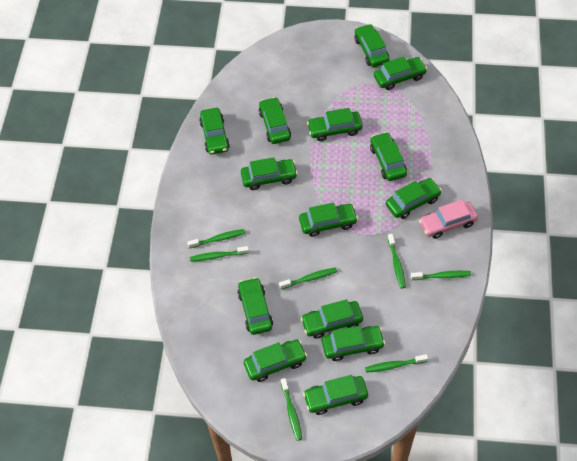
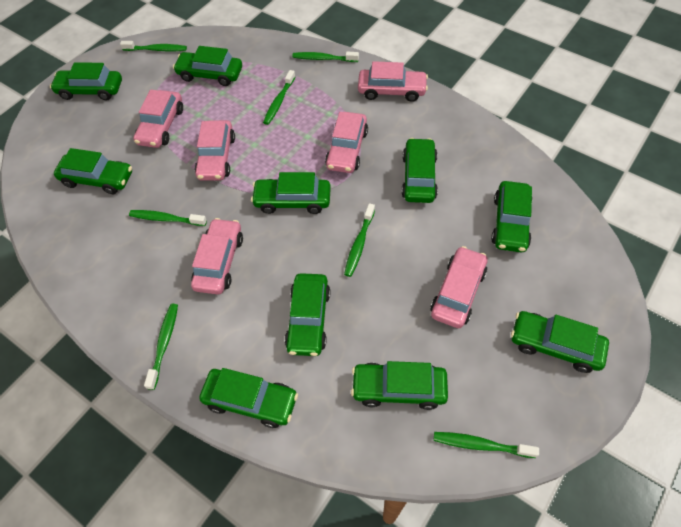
green car: [199,108,230,155] [237,277,273,335] [241,157,298,190] [244,340,307,382] [259,97,291,144] [299,203,358,237] [301,299,363,339] [303,375,368,415] [307,108,363,141] [322,326,385,361] [355,24,389,67] [370,132,407,181] [374,56,427,90] [386,178,442,219] = 14 -> [50,62,122,100] [54,148,132,194] [173,46,242,86] [199,368,298,428] [251,172,331,214] [285,273,330,356] [351,361,448,410] [401,138,438,203] [491,181,533,253] [511,311,609,373] = 10
pink car: [419,200,478,239] = 1 -> [134,90,183,148] [191,218,243,295] [195,120,235,181] [325,112,368,173] [358,61,428,102] [430,246,488,328] = 6

